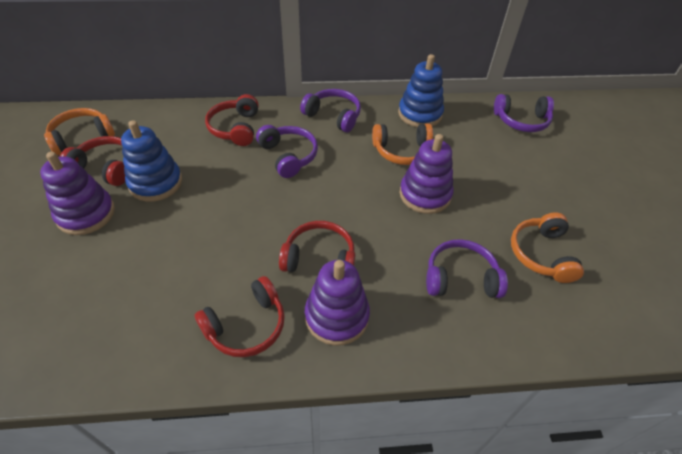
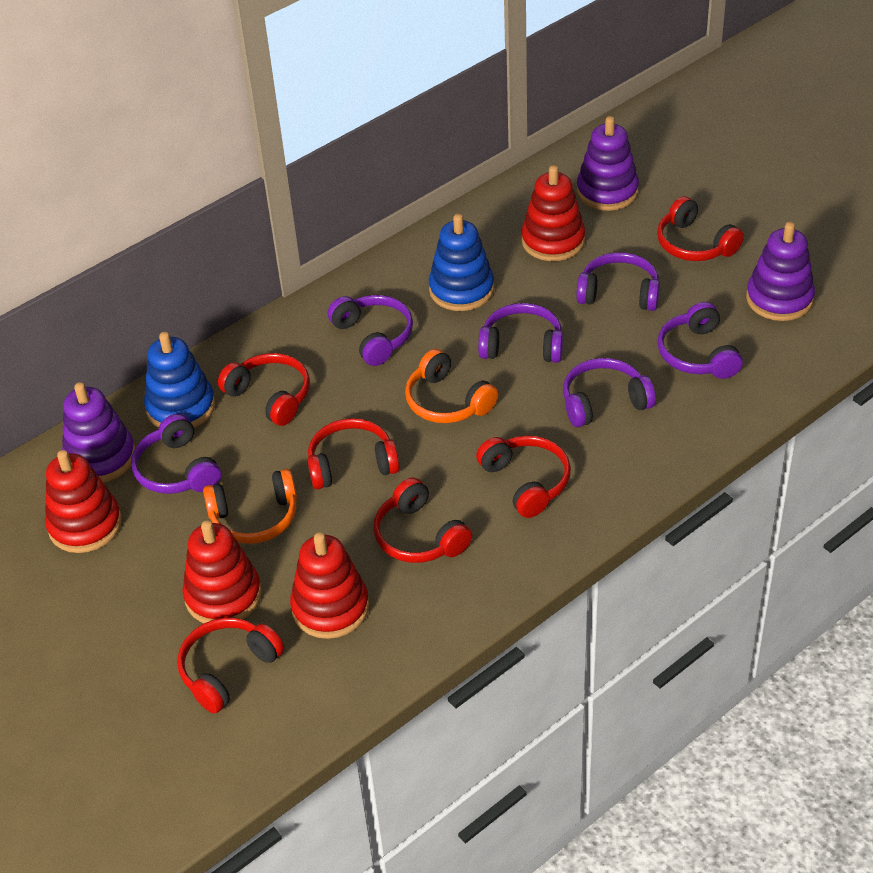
orange headphones: [44,108,115,155] [372,123,433,165] [511,212,584,283] = 3 -> [203,469,297,544] [405,349,498,423] = 2
purple headphones: [256,125,318,178] [300,89,361,132] [426,239,508,298] [494,94,554,132] = 4 -> [131,414,221,494] [328,295,413,366] [478,303,563,363] [563,358,656,427] [576,252,660,311] [657,302,743,379] = 6
red headphones: [60,136,125,186] [194,276,285,357] [205,94,259,146] [279,221,355,272] = 4 -> [177,618,284,714] [218,353,310,426] [307,418,400,490] [373,478,472,563] [476,435,571,518] [657,196,744,261] = 6
red stacking toy: none = 0 -> [45,450,122,553] [182,521,262,623] [290,532,369,639] [521,165,585,261] = 4

